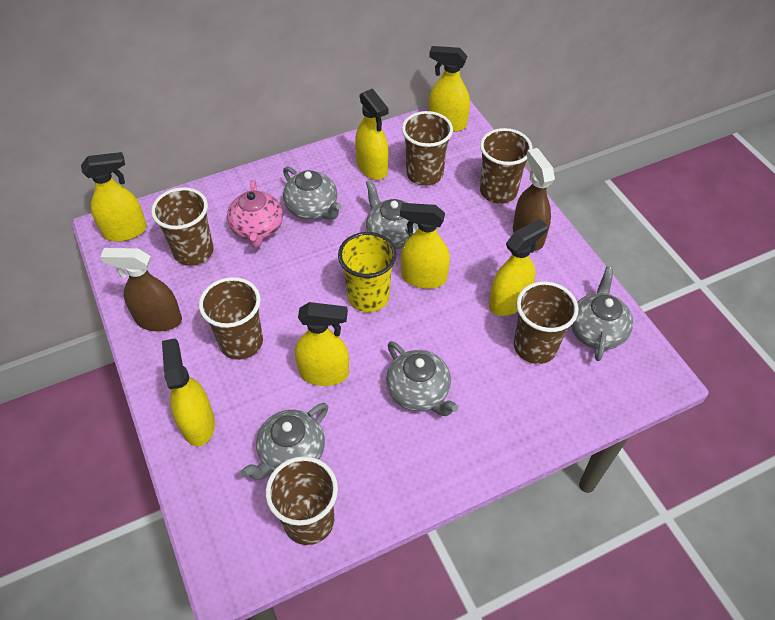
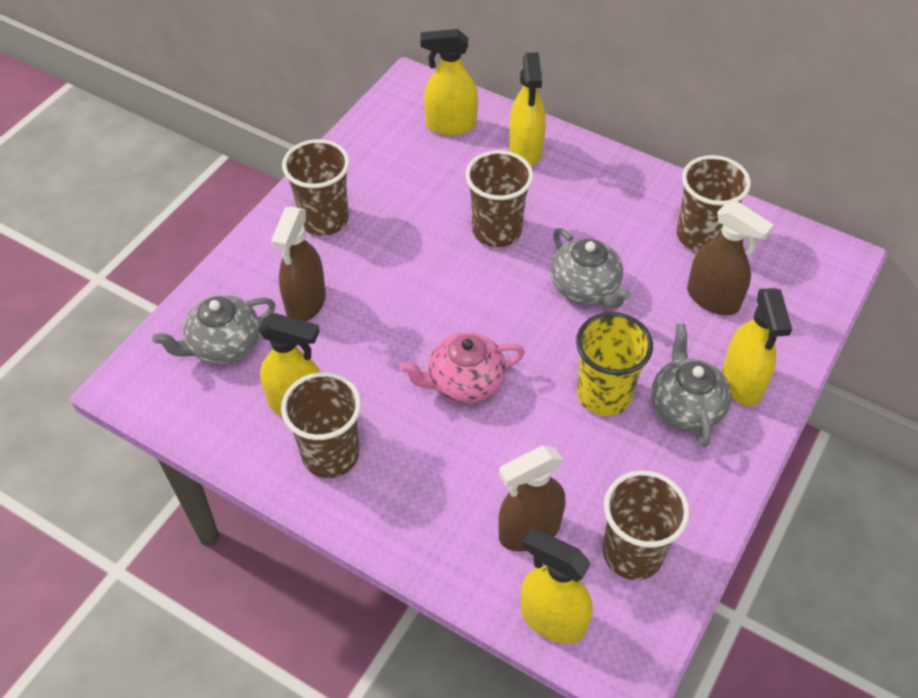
brown cup: [151,187,214,266] [199,277,263,360] [266,456,338,545] [402,111,453,186] [480,128,532,204] [514,281,579,364] = 6 -> [281,372,361,478] [282,139,350,236] [465,150,533,247] [603,470,690,580] [677,155,751,252] = 5
brown spray bottle: [100,248,182,331] [513,148,555,250] = 2 -> [271,207,326,321] [498,446,566,552] [687,201,774,315] = 3
grey teapot: [241,403,328,480] [283,166,342,220] [366,180,418,249] [386,341,458,416] [571,266,633,361] = 5 -> [152,295,276,364] [550,228,631,309] [651,323,732,447] = 3
yellow spray bottle: [81,152,147,242] [162,338,215,446] [295,302,349,386] [355,89,389,180] [400,203,450,289] [429,46,470,132] [489,219,548,316] = 7 -> [258,313,321,417] [420,29,478,136] [509,52,546,166] [521,528,592,644] [722,288,792,406] = 5

